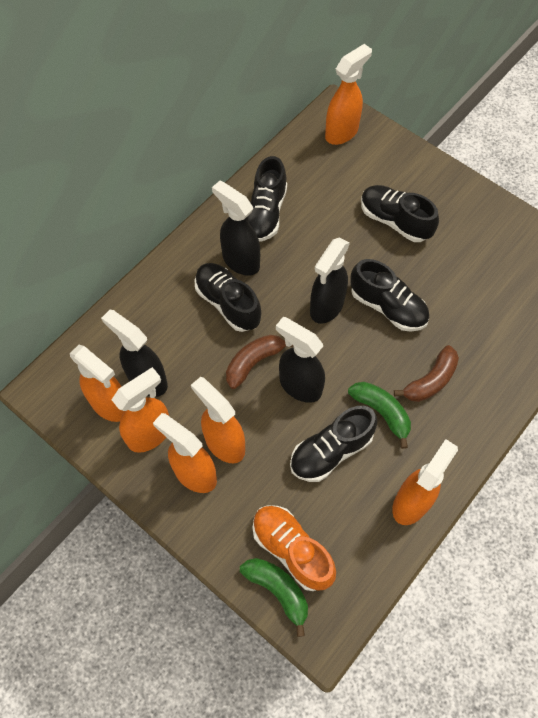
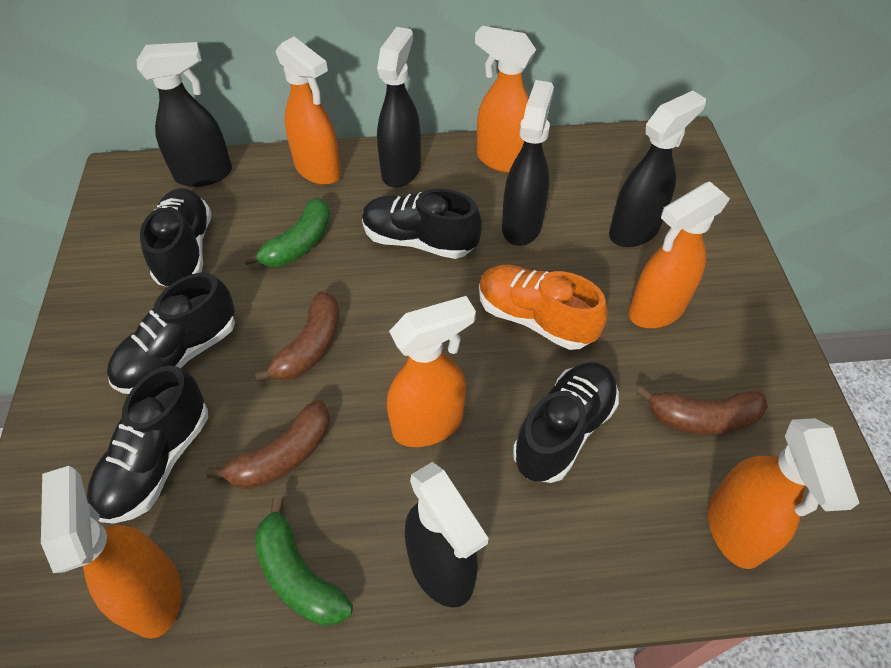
black spray bottle: [101,310,168,397] [212,181,260,276] [276,317,325,403] [310,237,350,324] = 4 -> [137,42,232,187] [377,27,421,188] [405,462,489,607] [502,80,554,246] [609,91,706,247] = 5
brown banana: [226,335,294,389] [394,345,459,402] = 2 -> [206,400,330,489] [254,291,339,382] [636,386,768,435] = 3

